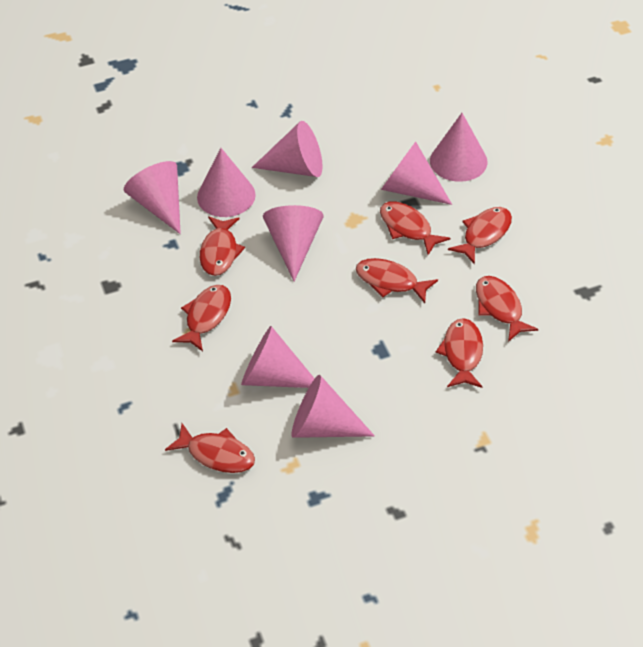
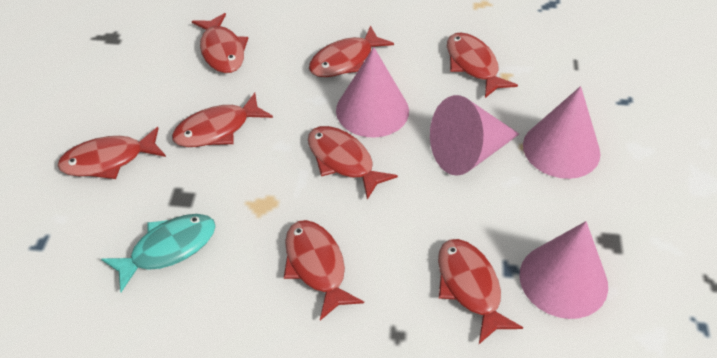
pink cone: [124,161,181,234] [197,148,256,217] [241,326,315,388] [252,121,323,177] [263,205,324,281] [291,375,375,438] [381,142,452,205] [430,113,487,182] = 8 -> [336,47,409,138] [430,95,519,176] [519,221,608,319] [523,86,601,179] = 4
turquoise fish: none = 0 -> [101,214,215,292] = 1

